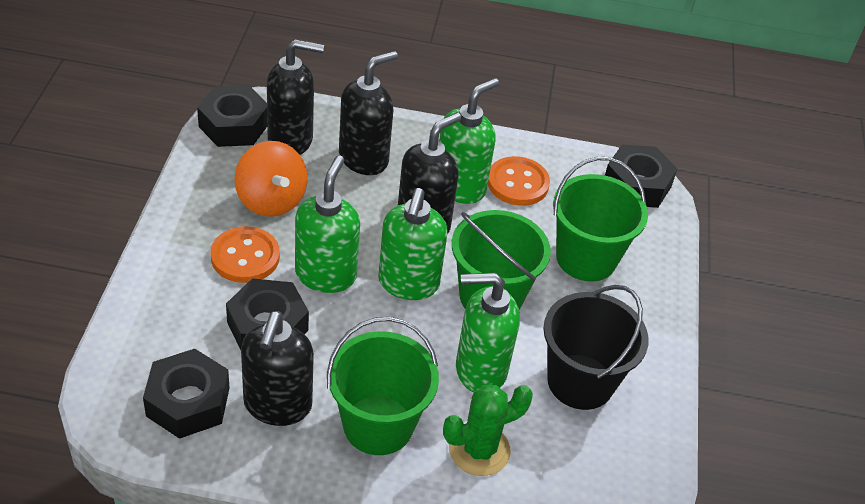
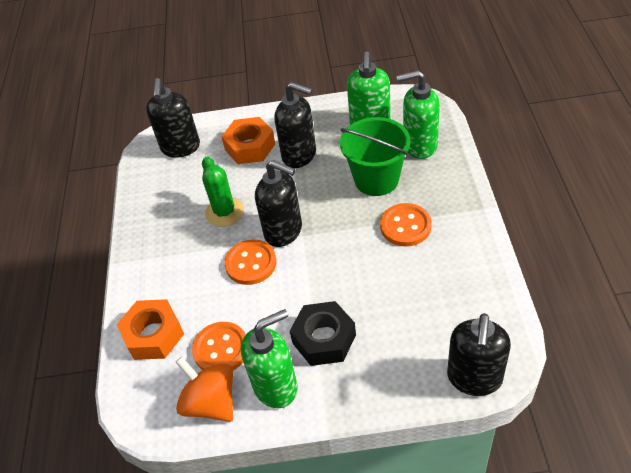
black bucket: [544,285,649,410] = 1 -> none = 0
black nut: [143,349,229,439] [197,86,267,147] [226,278,309,350] [605,144,678,208] = 4 -> [290,301,356,366] = 1
green bucket: [327,317,439,455] [452,210,551,310] [553,157,648,282] = 3 -> [340,117,410,196] = 1
green soap dispenser: [295,155,360,293] [378,188,448,300] [439,78,499,204] [456,273,520,393] = 4 -> [241,309,298,408] [347,51,391,125] [396,70,440,159] = 3
orange button: [211,226,280,283] [488,156,550,206] = 2 -> [192,322,246,370] [224,240,277,285] [380,203,432,247] = 3
orange nut: none = 0 -> [117,299,184,360] [221,117,275,164] = 2

